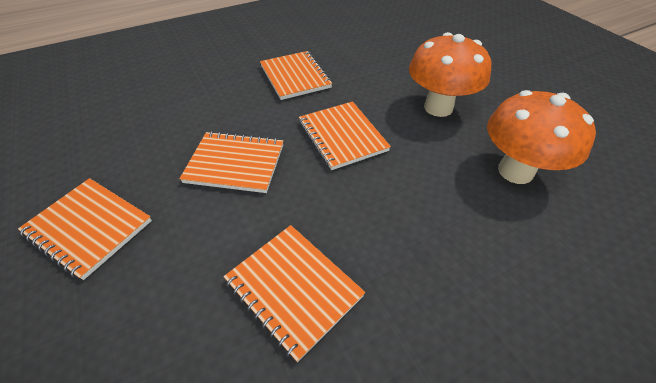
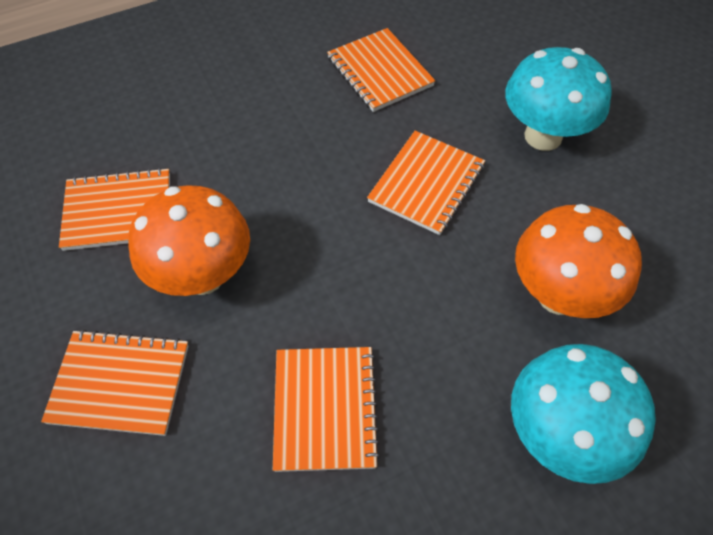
turquoise mushroom: none = 0 -> [505,47,612,151] [511,344,656,484] = 2

